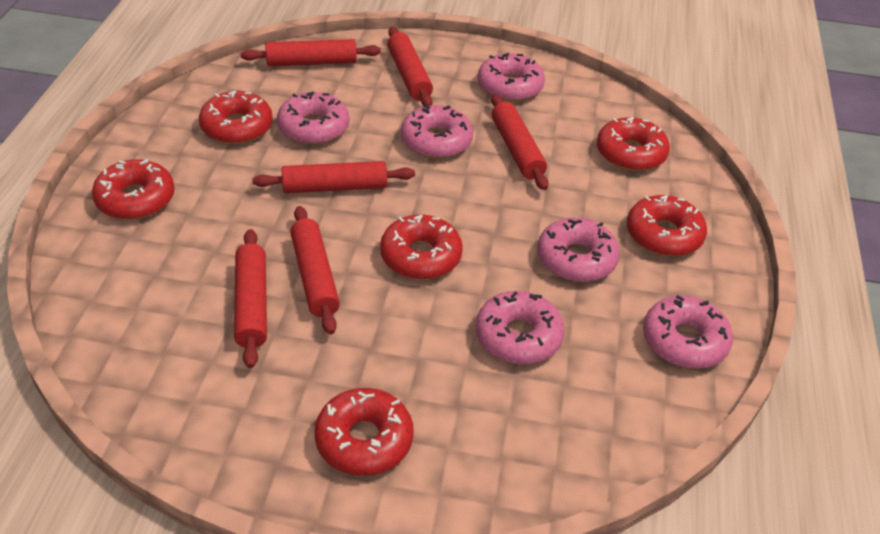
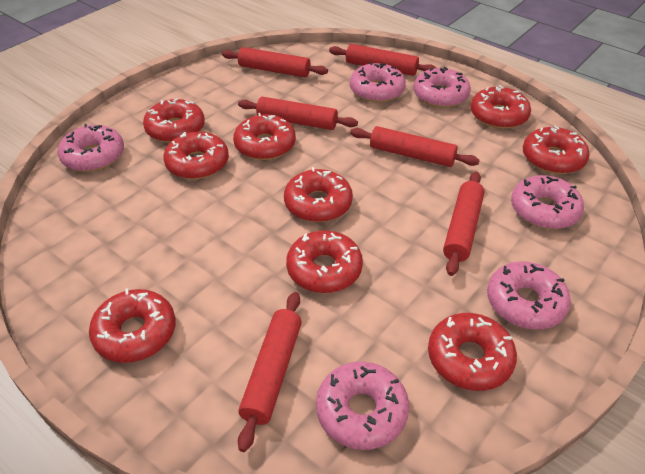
red donut: [92,159,175,220] [199,90,273,144] [314,388,414,476] [380,215,463,279] [597,117,670,171] [627,195,707,256] = 6 -> [89,288,176,363] [143,98,205,143] [163,132,229,180] [233,113,296,160] [284,167,353,222] [286,231,363,293] [428,313,517,391] [471,85,531,129] [523,126,590,174] = 9

